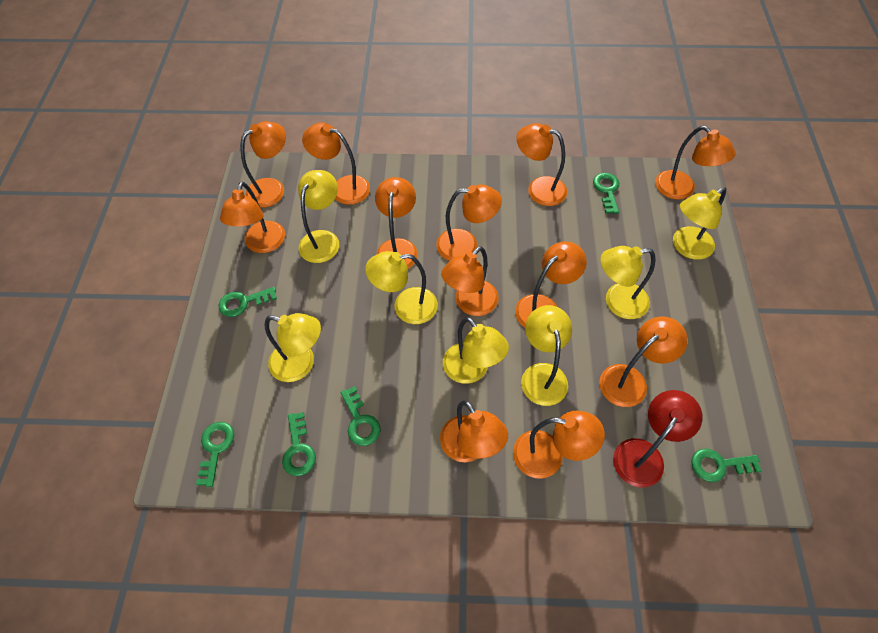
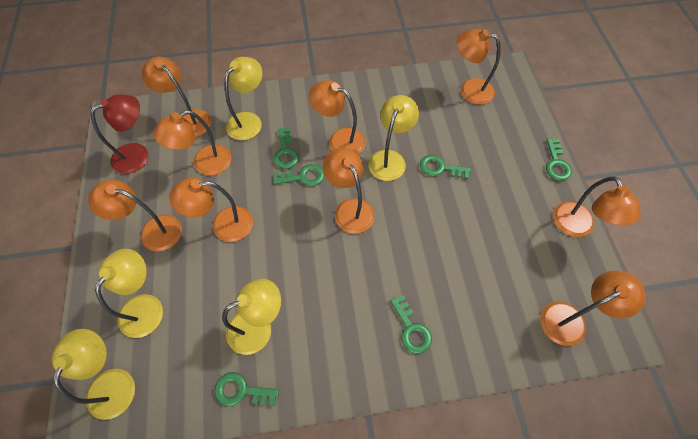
orange lamp: [220,182,285,253] [240,121,286,208] [302,123,370,205] [375,177,418,269] [436,184,502,261] [440,400,508,462] [441,246,499,316] [513,411,605,479] [515,241,587,328] [516,123,567,206] [599,317,688,407] [655,126,736,200] = 12 -> [88,179,182,251] [142,57,211,137] [153,110,231,175] [169,178,253,242] [309,80,365,154] [323,147,375,234] [457,29,501,105] [540,271,646,346] [553,176,641,237] = 9
yellow lamp: [265,313,321,382] [298,170,339,263] [365,251,438,324] [443,317,509,384] [521,305,572,406] [601,246,655,319] [673,187,726,260] = 7 -> [52,329,135,420] [95,249,163,338] [222,279,281,355] [225,57,262,140] [368,95,419,181] = 5

